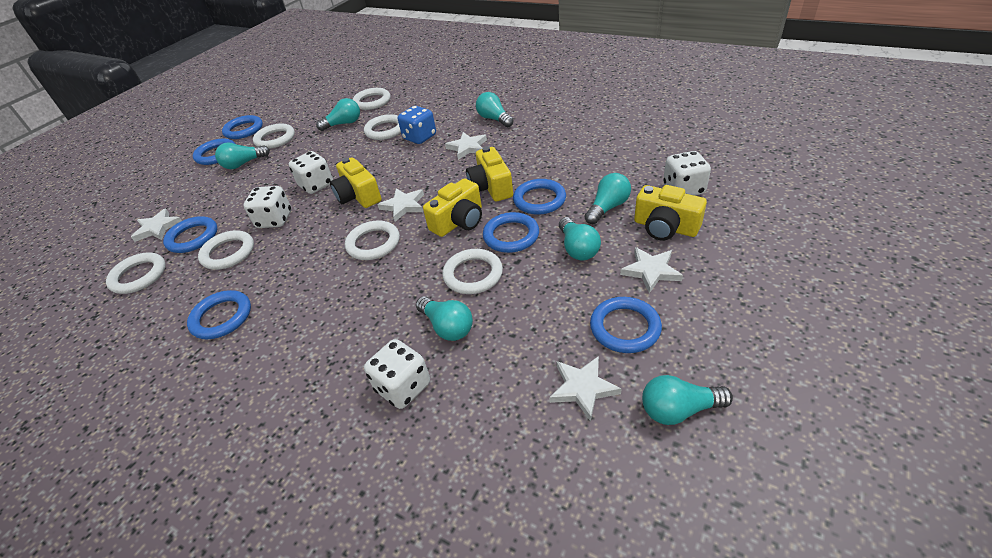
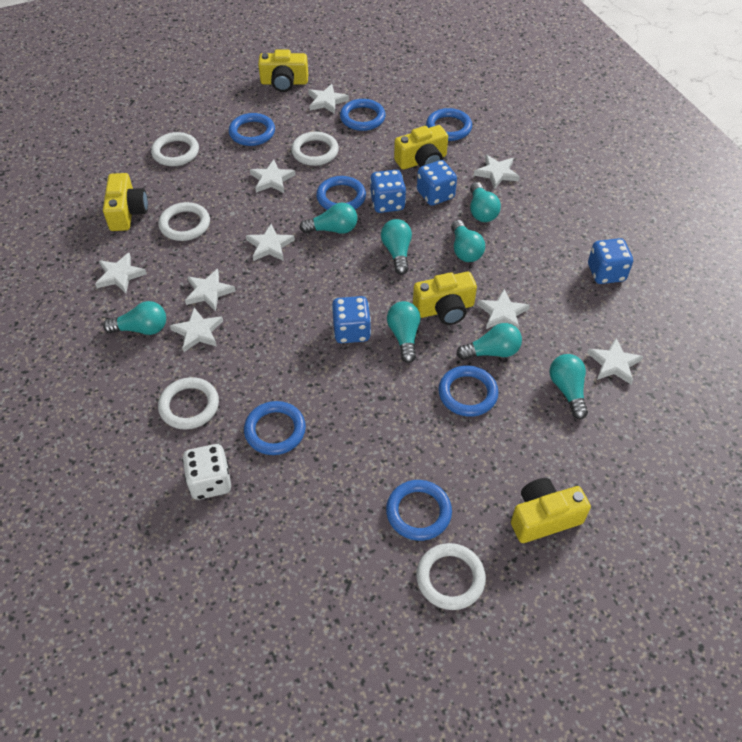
blue dice: [398,106,436,144] = 1 -> [332,296,371,343] [370,170,406,213] [417,160,457,206] [588,238,633,284] = 4
turquoise light bulb: [215,142,270,169] [316,98,360,131] [416,296,473,341] [476,92,514,127] [559,217,601,261] [584,173,631,224] [642,375,733,425] = 7 -> [103,301,166,335] [299,203,358,234] [381,219,412,275] [387,301,421,363] [451,220,485,262] [456,323,522,360] [470,182,501,222] [549,354,588,419] = 8
white dice: [243,186,291,228] [289,151,333,194] [364,339,430,409] [663,151,711,196] = 4 -> [182,444,231,500] = 1
white ring: [106,253,166,294] [198,230,254,270] [253,123,295,149] [345,220,400,260] [352,88,390,110] [364,114,401,140] [442,249,503,294] = 7 -> [151,132,199,166] [158,202,210,241] [158,377,219,429] [291,132,339,166] [416,543,486,610] = 5
white star: [131,208,182,242] [377,188,424,222] [445,132,487,160] [549,356,622,422] [620,247,683,293] = 5 -> [95,253,147,293] [170,307,223,352] [185,269,236,311] [246,224,295,261] [250,160,295,193] [308,84,349,114] [474,155,520,189] [477,289,530,330] [587,338,643,384] = 9
yellow camera: [330,157,382,208] [423,178,482,237] [466,146,513,202] [634,185,707,241] = 4 -> [103,173,148,231] [258,49,308,92] [394,125,448,170] [413,272,477,325] [511,478,591,543] = 5

